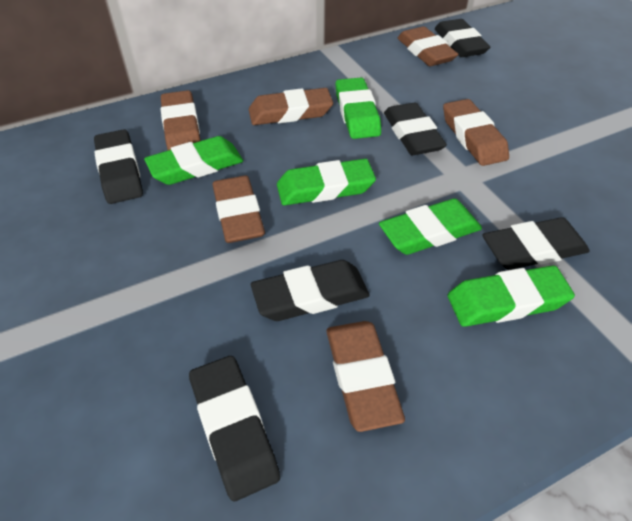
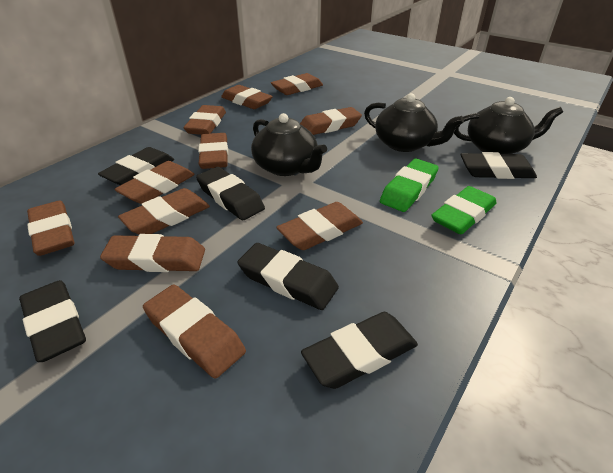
black teapot: none = 0 -> [251,113,327,176] [364,93,464,152] [454,97,563,154] = 3
brown eraser: [161,90,201,150] [212,176,265,243] [249,88,333,125] [327,321,405,432] [398,26,458,66] [443,99,509,166] = 6 -> [27,200,75,256] [100,234,205,272] [114,161,195,204] [118,188,210,234] [143,285,246,379] [183,105,226,135] [198,133,228,169] [221,85,273,109] [271,73,323,95] [276,202,363,250] [300,107,362,135] = 11
green eraser: [144,136,243,185] [277,159,376,205] [336,78,381,139] [379,198,482,255] [448,265,575,327] = 5 -> [380,159,439,212] [431,186,496,234] = 2

